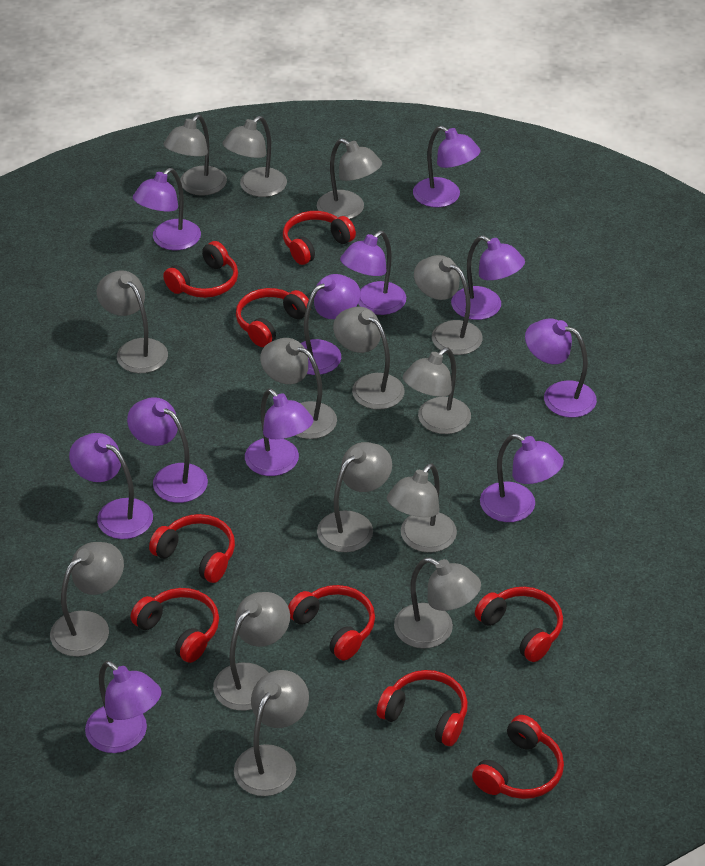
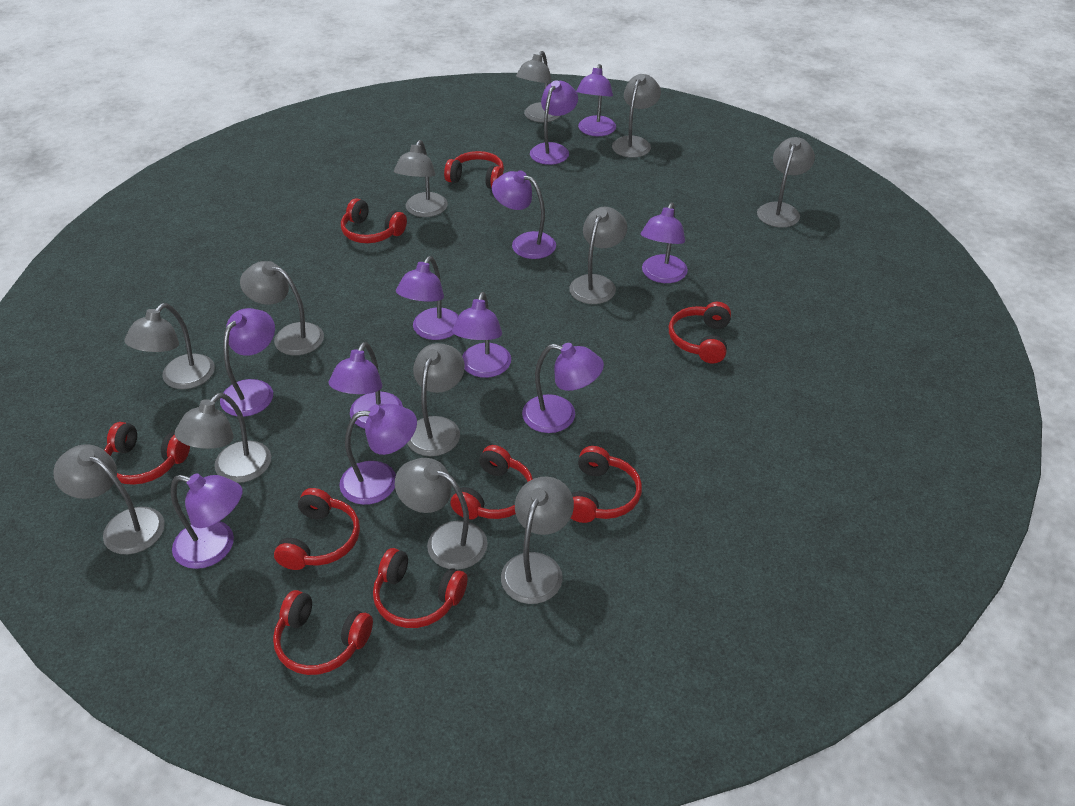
grey lamp: [50,542,124,657] [97,270,168,373] [163,115,227,196] [213,592,290,711] [222,116,287,197] [234,670,309,796] [260,338,337,439] [317,139,382,219] [317,442,392,552] [333,307,405,410] [387,463,457,553] [394,557,481,649] [403,347,471,434] [414,255,483,355] = 14 -> [53,444,165,555] [125,303,215,389] [175,393,271,483] [240,261,324,355] [394,140,448,217] [395,458,488,570] [407,343,465,456] [501,477,574,604] [516,51,560,122] [569,207,627,304] [612,74,661,158] [757,137,815,227] = 12

